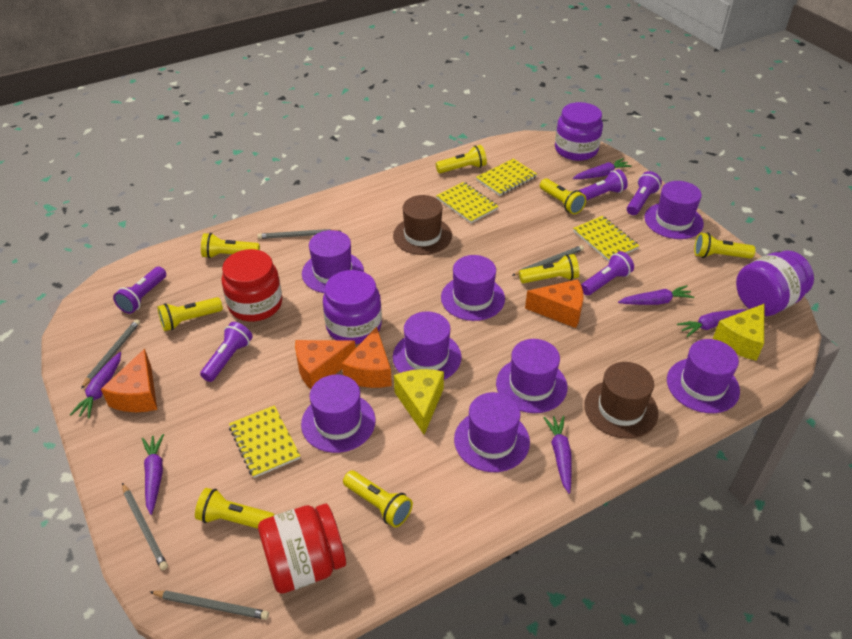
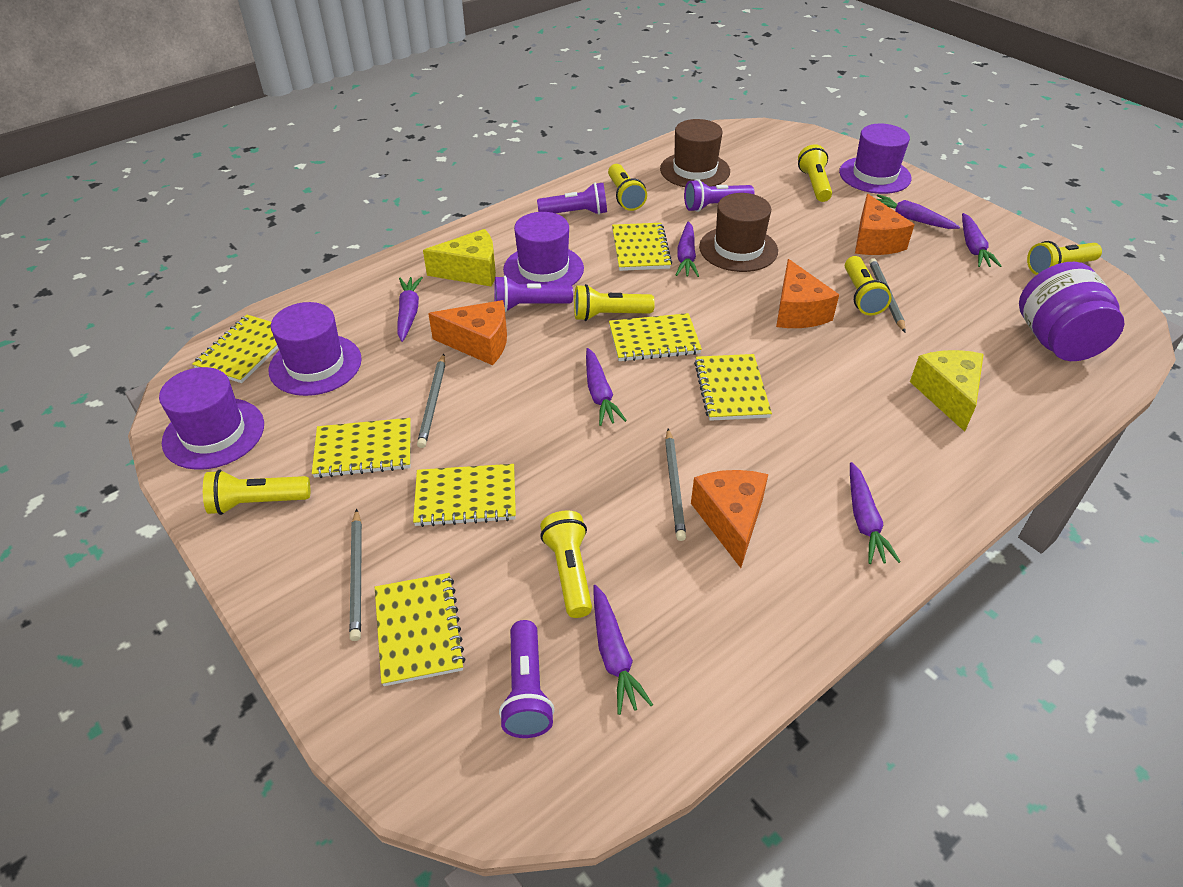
grey pencil: [81,319,140,389] [122,483,168,570] [150,590,269,620] [257,229,341,239] [512,245,584,276] = 5 -> [349,509,362,641] [417,354,445,448] [665,428,686,541] [869,258,906,332] = 4
purple carrot: [70,352,121,418] [142,434,164,515] [543,416,572,494] [573,158,632,179] [618,285,695,305] [677,309,749,337] = 6 -> [397,277,423,342] [586,348,627,426] [594,585,653,715] [676,221,699,277] [850,462,901,564] [877,194,960,229] [962,213,1001,267] = 7
purple flashlight: [113,267,166,314] [200,322,253,382] [579,169,628,200] [581,251,634,295] [627,171,662,215] = 5 -> [494,276,573,312] [499,620,554,738] [537,182,607,215] [684,179,755,212] = 4
purple hat: [301,375,376,453] [302,230,364,293] [393,311,462,380] [441,255,505,321] [454,392,530,472] [496,339,567,413] [644,181,704,239] [667,339,740,413] = 8 -> [159,367,264,470] [269,302,362,396] [503,212,584,286] [839,124,912,194] = 4
purple jar: [323,270,382,344] [555,102,603,161] [736,250,814,316] = 3 -> [1019,262,1124,361] = 1
red jar: [222,249,282,321] [258,503,346,594] = 2 -> none = 0
yellow flashlight: [157,297,223,331] [195,488,275,529] [201,233,260,259] [343,471,413,528] [436,145,487,173] [519,254,579,283] [540,178,586,214] [694,232,756,259] = 8 -> [203,470,310,515] [540,511,592,618] [574,284,655,321] [608,164,647,211] [798,144,832,202] [845,256,892,315] [1027,241,1102,275] = 7
yellow notebook: [229,405,300,478] [436,182,499,223] [476,159,537,196] [573,216,639,262] = 4 -> [192,315,278,383] [312,418,411,478] [375,573,466,686] [413,464,516,527] [609,313,702,362] [612,223,672,271] [694,354,772,421] = 7

